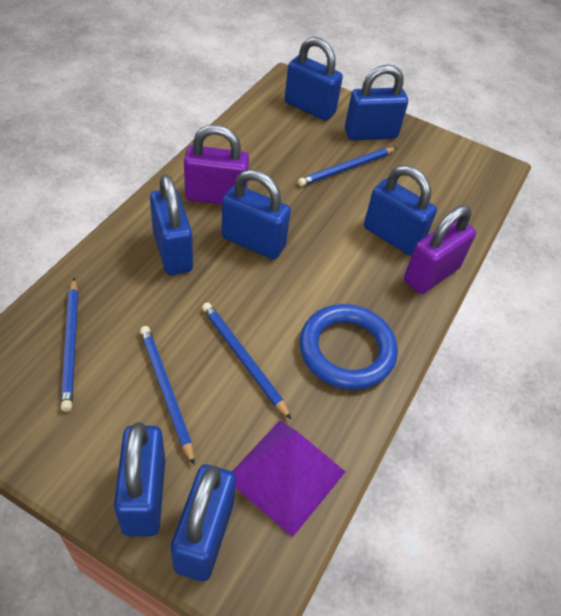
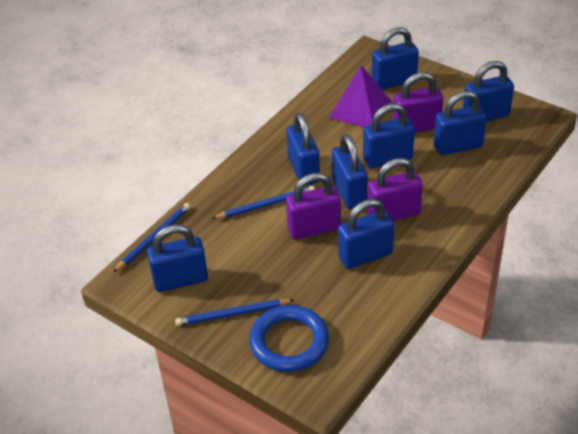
blue padlock: [114,422,165,536] [150,174,193,275] [171,464,236,581] [221,169,291,259] [285,37,343,121] [345,64,408,140] [364,165,437,256] = 7 -> [147,224,208,292] [287,113,320,186] [332,134,367,209] [338,199,394,269] [363,103,415,168] [372,27,419,90] [433,91,487,155] [463,61,514,121] = 8
blue pencil: [61,278,78,411] [140,326,195,465] [202,302,292,420] [298,147,396,186] = 4 -> [114,203,190,272] [175,299,294,326] [212,186,315,219] = 3
purple padlock: [184,125,249,205] [404,205,476,294] = 2 -> [286,173,341,240] [367,158,423,221] [393,72,443,133] = 3

